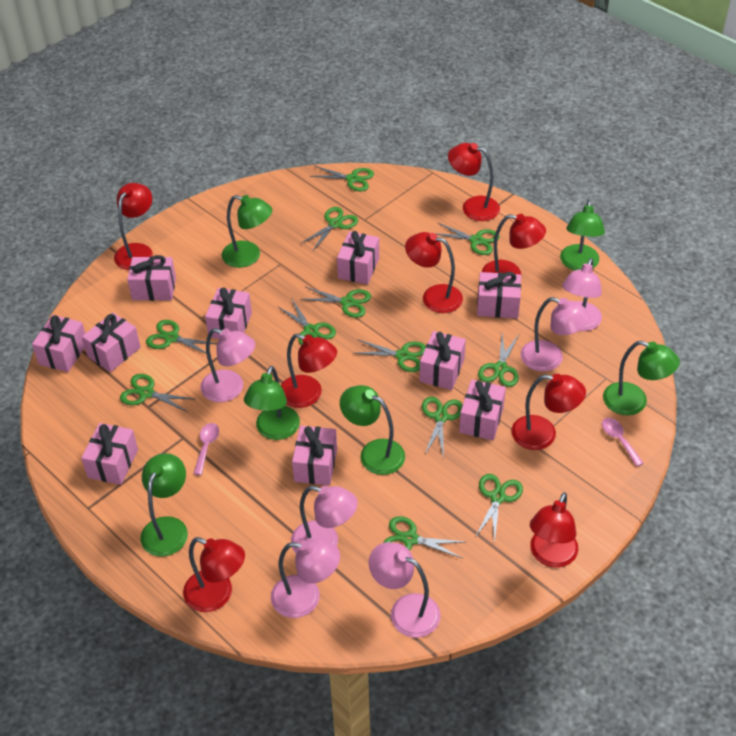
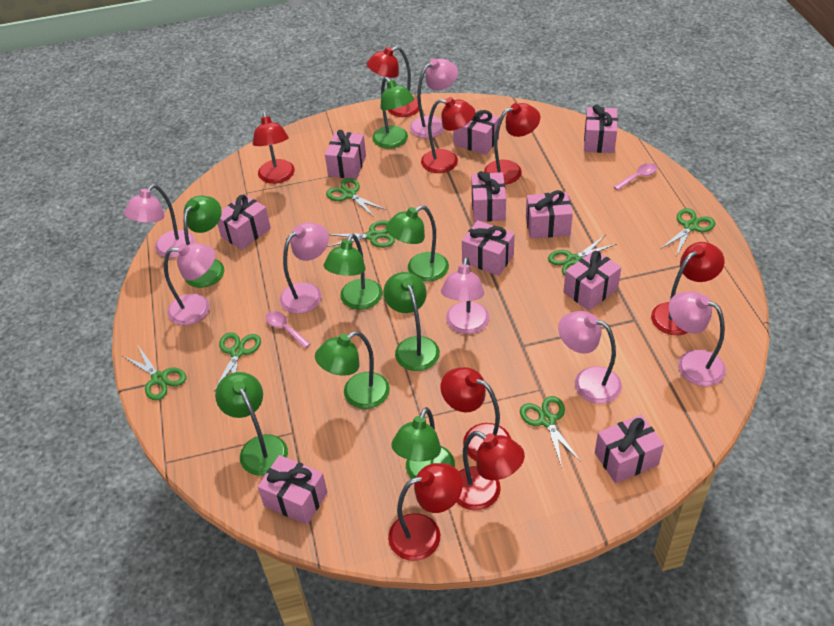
green lamp: [141,453,188,557] [222,195,272,268] [244,366,300,440] [340,385,405,475] [560,199,605,271] [603,341,680,415] = 6 -> [184,196,224,288] [215,372,288,476] [315,331,390,409] [324,234,382,310] [372,77,414,149] [384,272,440,371] [386,205,449,282] [391,407,455,479] = 8
green scissors: [120,374,194,412] [146,320,217,354] [277,298,336,345] [300,207,358,251] [300,287,371,318] [309,166,374,191] [354,340,426,372] [383,516,465,558] [422,397,463,459] [435,222,500,255] [475,474,523,544] [478,333,519,387] = 12 -> [123,344,186,400] [214,332,261,392] [326,178,386,218] [327,220,395,248] [520,396,581,468] [548,235,617,276] [661,208,715,256] = 7
pink lamp: [200,328,255,402] [271,539,340,618] [291,486,358,553] [369,542,441,638] [521,297,590,372] [562,258,602,331] = 6 -> [124,184,195,258] [164,243,215,325] [280,222,329,314] [410,59,458,138] [441,257,489,334] [558,311,622,404] [669,291,726,386] = 7

